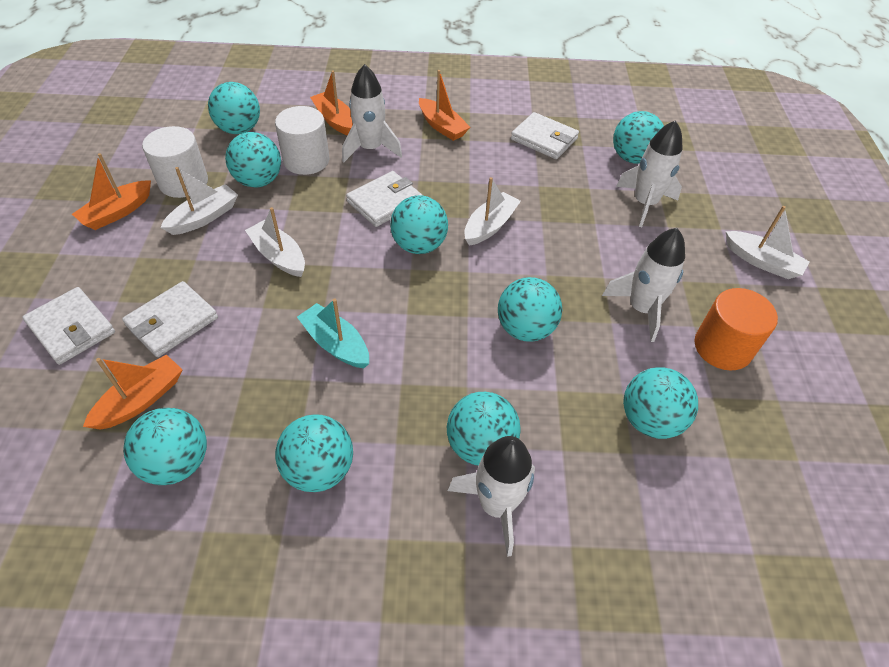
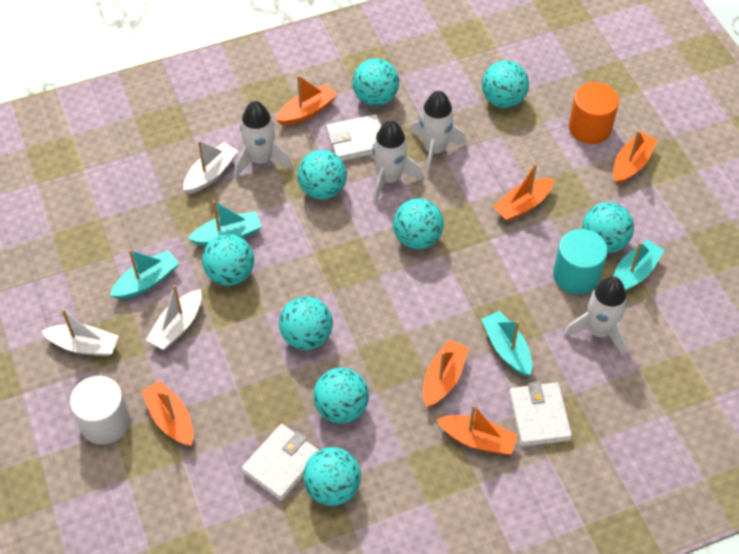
orange boat: [72,153,151,230] [83,354,183,430] [310,71,353,135] [419,70,470,141] = 4 -> [141,380,193,446] [276,75,337,126] [423,340,468,407] [436,405,518,455] [493,163,554,222] [613,130,657,185] = 6
turquoise boat: [297,299,369,368] = 1 -> [110,249,179,299] [188,200,262,246] [481,311,532,376] [613,239,664,291] = 4
turquoise cylinder: none = 0 -> [553,229,608,294] = 1
white boat: [160,167,238,235] [245,207,305,277] [464,177,521,246] [726,206,810,279] = 4 -> [42,309,119,356] [146,285,202,350] [183,140,238,194] = 3
white cylinder: [142,126,208,198] [275,106,329,175] = 2 -> [70,376,130,445] = 1
white wallet: [22,287,115,365] [122,281,218,357] [346,171,423,227] [511,112,579,159] = 4 -> [241,424,319,501] [326,114,381,161] [509,382,572,447] = 3

